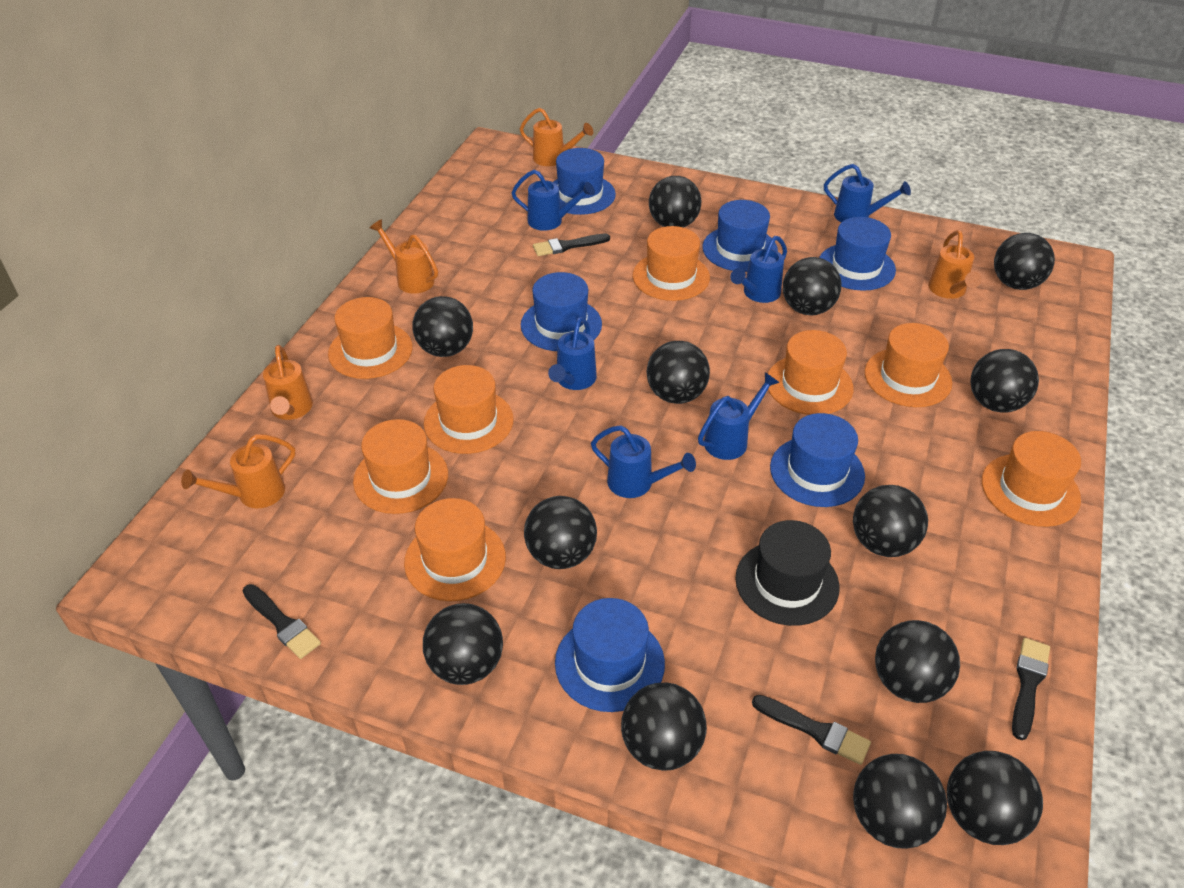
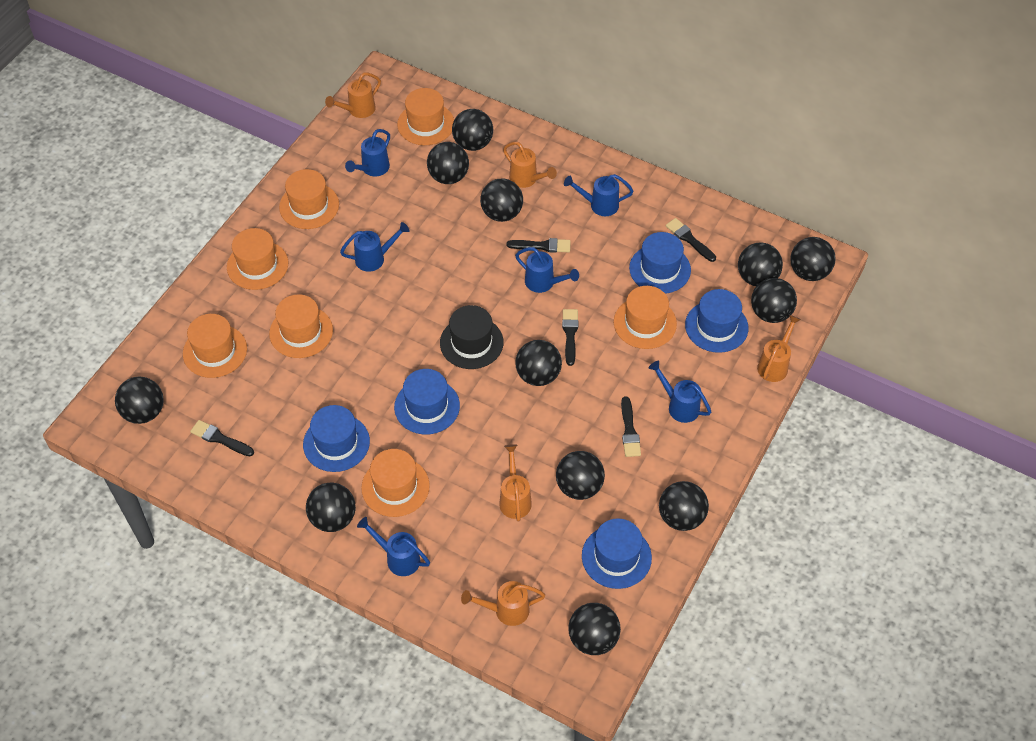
black ball: [412,296,473,357] [423,603,503,685] [524,496,597,569] [621,682,707,771] [646,341,710,404] [649,176,701,228] [783,257,841,315] [853,485,928,557] [853,754,947,849] [875,620,960,703] [947,751,1043,845] [970,349,1039,413] [994,233,1055,290] = 13 -> [115,377,164,424] [306,483,356,532] [427,142,469,184] [452,109,493,151] [480,178,523,222] [515,340,562,386] [556,451,605,500] [568,603,621,655] [659,481,709,531] [738,242,783,286] [751,278,797,323] [790,237,836,281] = 12
black brush: [243,584,321,659] [533,234,610,256] [752,695,871,765] [1012,638,1050,740] = 4 -> [190,420,254,456] [507,238,571,253] [562,309,578,366] [621,396,641,457] [666,218,716,262] = 5
blue hat: [521,272,602,351] [553,148,616,215] [555,598,665,712] [702,200,778,272] [770,413,865,507] [819,217,896,291] = 6 -> [303,405,370,472] [394,369,460,434] [582,518,652,589] [629,232,691,294] [685,289,749,353] = 5
orange hat: [328,297,413,379] [353,419,448,514] [404,498,506,601] [424,365,514,454] [633,226,710,301] [768,330,854,415] [865,323,952,407] [982,431,1081,527] = 8 -> [183,314,247,378] [227,228,288,290] [269,294,333,358] [279,169,339,229] [361,449,430,517] [397,88,454,145] [614,286,677,349] = 7

